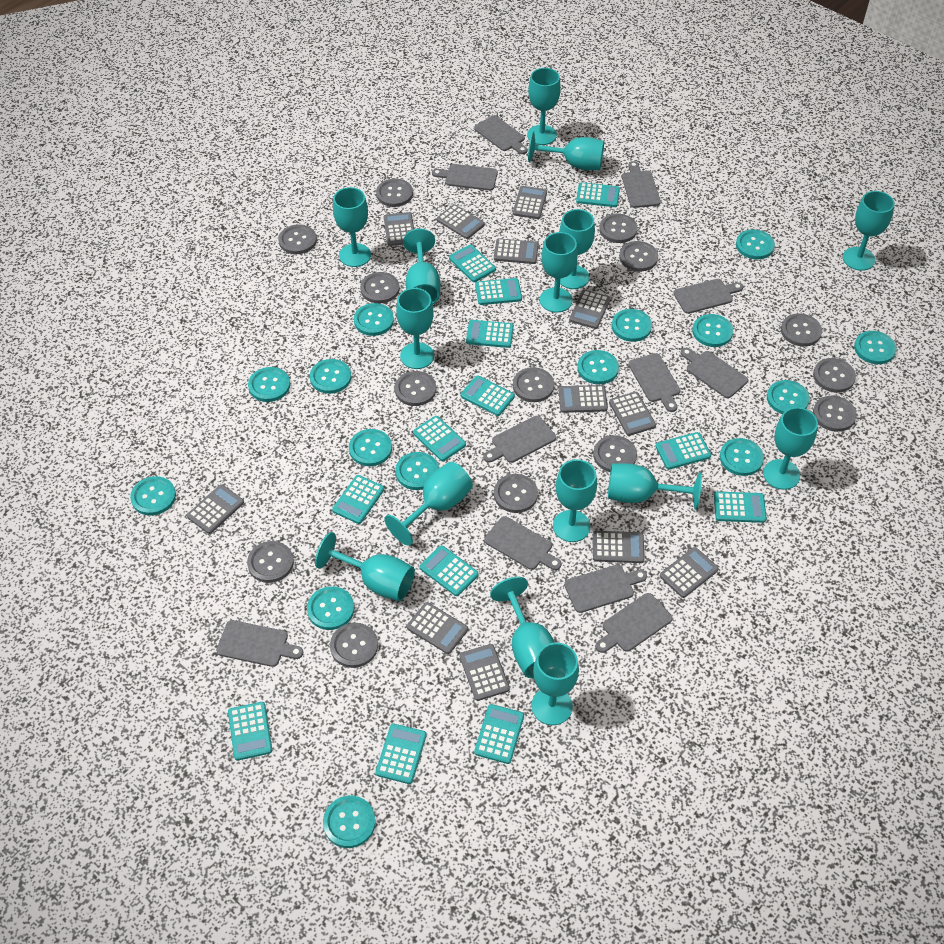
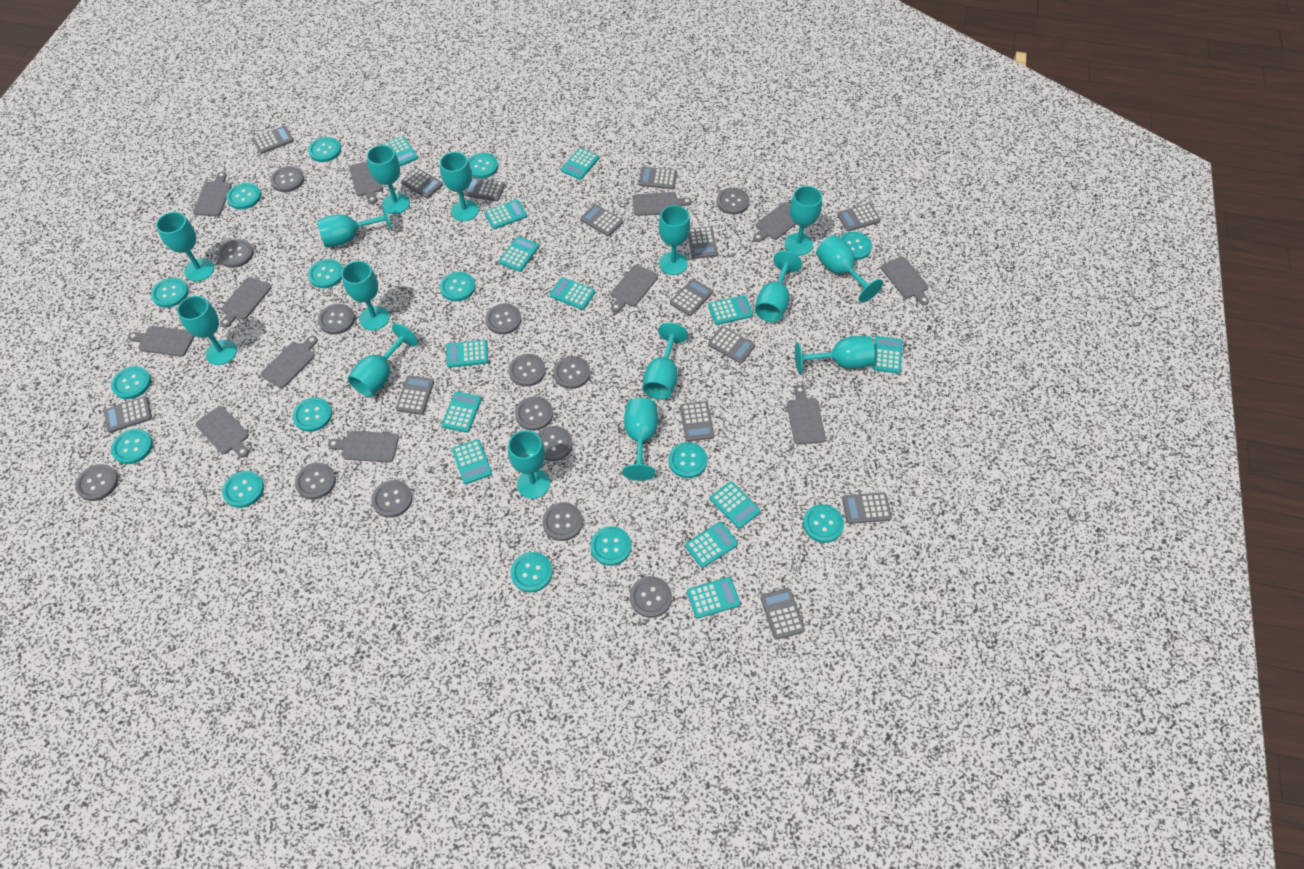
grey calculator: [187,484,244,534] [384,212,414,246] [407,602,468,654] [437,204,485,239] [459,644,510,701] [494,238,539,264] [513,186,547,219] [559,385,608,413] [569,290,610,329] [593,531,645,563] [609,392,656,436] [660,547,719,598] = 12 -> [104,396,152,433] [252,126,294,154] [396,375,434,415] [401,168,443,198] [463,177,505,201] [580,204,623,236] [639,167,677,189] [670,279,713,316] [680,401,714,442] [688,226,718,259] [708,326,755,364] [760,588,805,640] [837,203,881,231] [842,492,892,524] = 14
grey cutting board: [216,620,303,667] [432,164,498,191] [474,115,528,154] [483,416,556,463] [484,516,562,570] [564,565,647,613] [596,593,672,653] [622,161,661,208] [628,353,680,412] [673,279,743,314] [680,348,748,398] = 11 -> [128,326,194,357] [193,172,232,216] [195,406,249,458] [220,277,271,328] [261,336,318,388] [328,431,399,463] [349,161,383,204] [611,264,658,312] [632,192,692,216] [753,202,796,242] [787,385,826,445] [881,257,929,305] = 12

